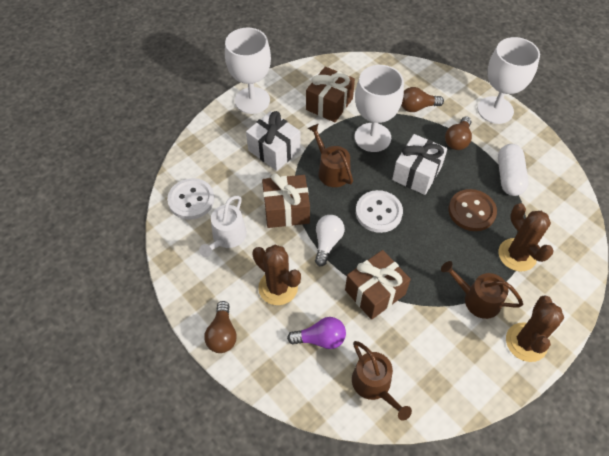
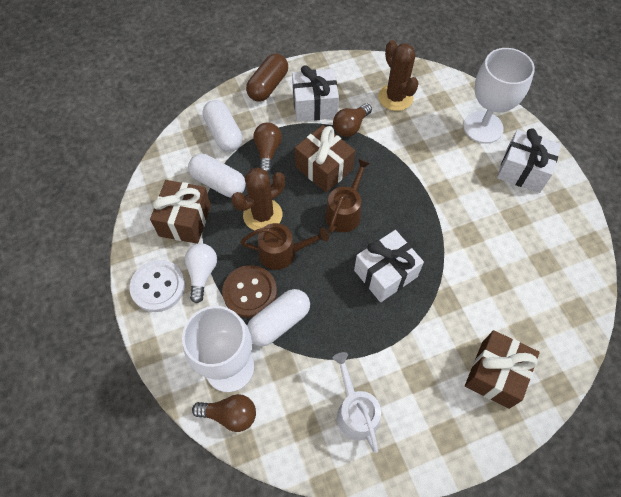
brown cactus: [252,245,301,305] [499,203,553,272] [506,295,564,362] = 3 -> [231,167,285,231] [378,40,419,111] = 2
brown capsule: none = 0 -> [246,54,288,102] = 1
brown watering can: [308,124,353,187] [352,341,412,421] [441,261,523,319] = 3 -> [240,223,329,270] [325,159,371,233] = 2
purple light bulb: [287,317,346,349] = 1 -> none = 0
white button: [167,178,215,220] [356,190,403,233] = 2 -> [130,260,185,312] = 1
white capsule: [498,144,529,196] = 1 -> [188,154,246,198] [203,100,242,152] [247,289,310,346] = 3
white gift: [246,111,301,171] [392,134,448,195] = 2 -> [292,65,339,122] [354,230,424,302] [497,128,561,193] = 3
white goblet: [225,28,271,114] [355,65,404,152] [477,37,540,124] = 3 -> [182,306,254,392] [463,48,535,143] = 2

